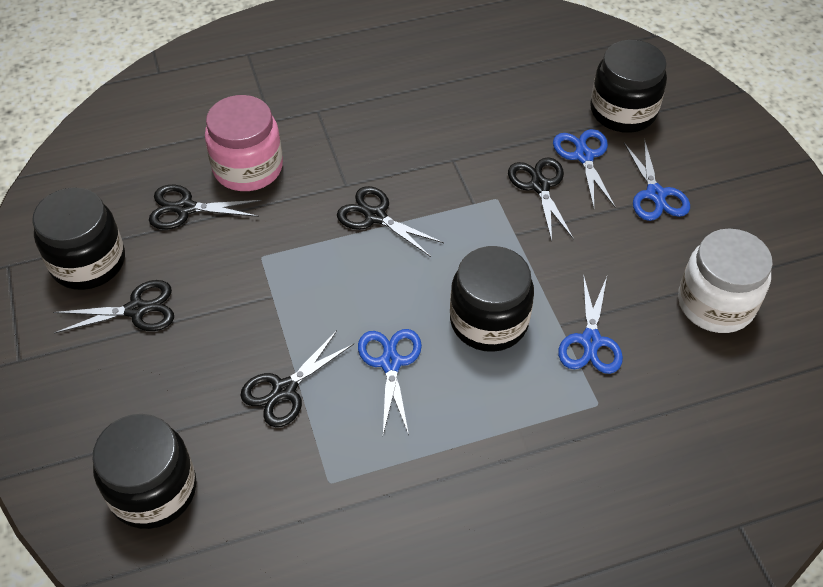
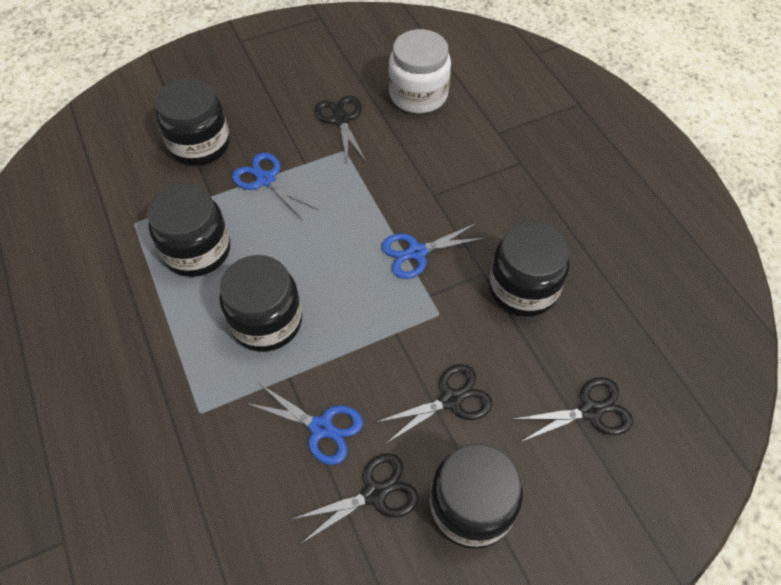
black jar: [32,187,125,290] [92,414,197,529] [450,246,534,352] [590,40,667,133] = 4 -> [147,184,230,277] [155,78,230,166] [219,255,302,352] [430,443,523,549] [489,222,570,317] = 5
black scissors: [53,280,174,334] [149,185,261,230] [240,331,354,427] [337,186,444,257] [508,157,574,241] = 5 -> [290,453,419,544] [314,96,366,162] [374,364,492,444] [511,377,633,442] = 4
blue scissors: [358,329,422,435] [553,129,616,208] [558,274,623,374] [624,138,690,221] = 4 -> [232,153,318,221] [246,383,363,465] [381,223,486,279] = 3
pink jar: [205,95,283,191] = 1 -> none = 0

